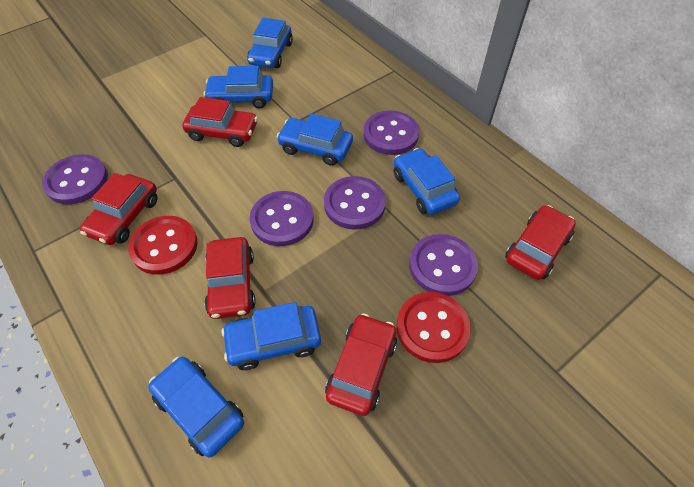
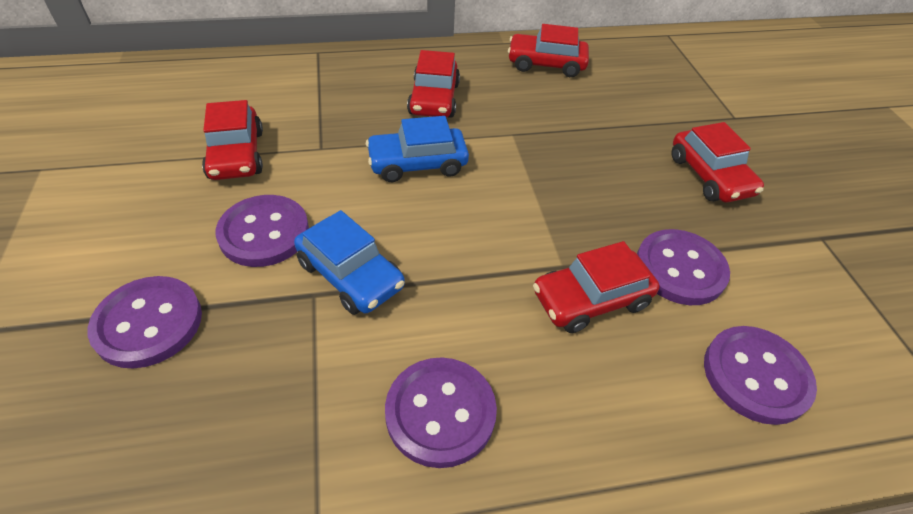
blue car: [148,357,244,457] [204,66,273,108] [221,302,321,370] [247,18,293,68] [277,114,353,166] [394,148,460,215] = 6 -> [294,210,405,315] [366,116,469,182] = 2
red button: [128,216,198,275] [397,292,471,363] = 2 -> none = 0

